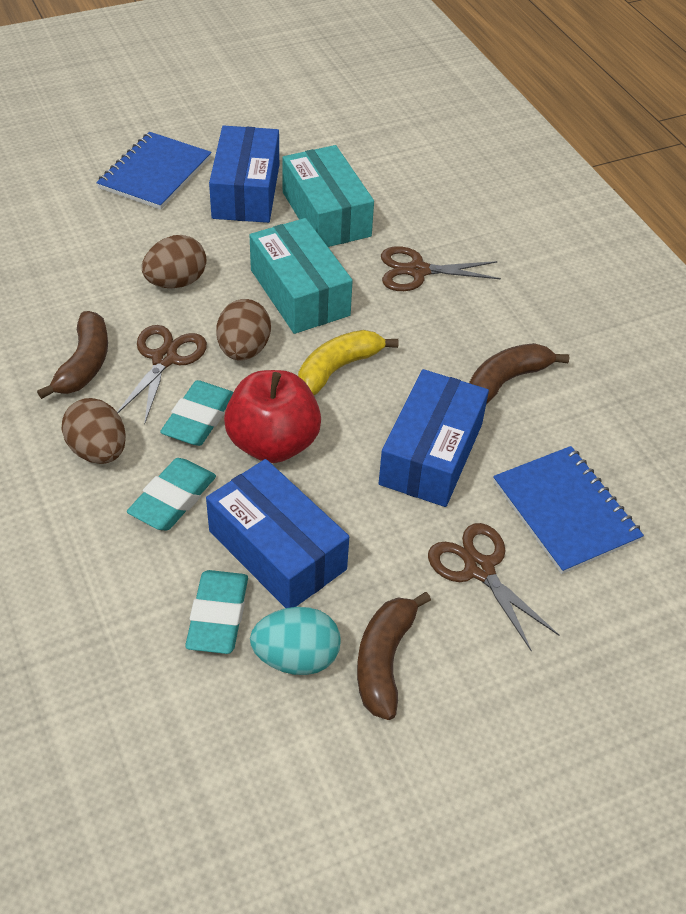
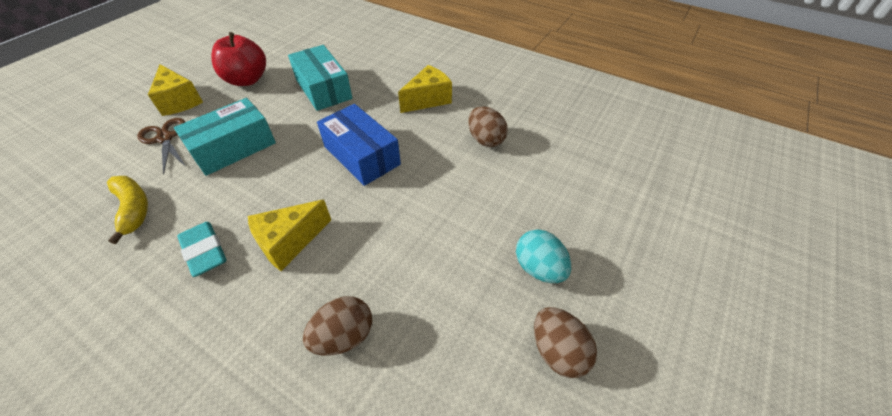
blue box: [206,459,349,608] [209,125,279,223] [379,369,489,507] = 3 -> [317,104,401,186] = 1
blue notebook: [96,132,212,210] [493,446,644,574] = 2 -> none = 0
brown banana: [37,311,108,399] [357,592,431,720] [469,343,569,405] = 3 -> none = 0
brown scissors: [117,325,207,425] [381,246,501,291] [428,523,560,652] = 3 -> [137,118,187,175] = 1
turquoise eraser: [127,458,216,530] [160,380,233,446] [185,570,248,654] = 3 -> [177,222,227,277] = 1
yellow cheese: none = 0 -> [148,64,203,116] [248,200,331,271] [398,65,452,113] = 3

